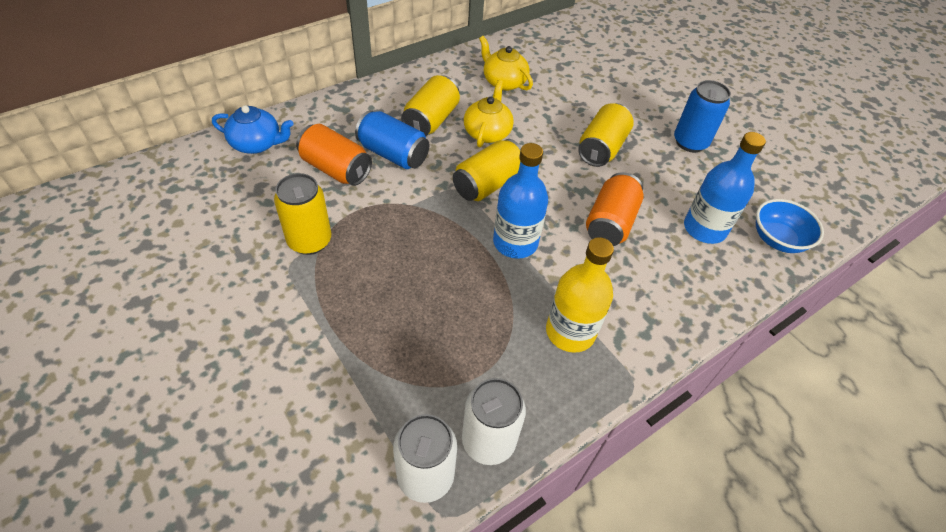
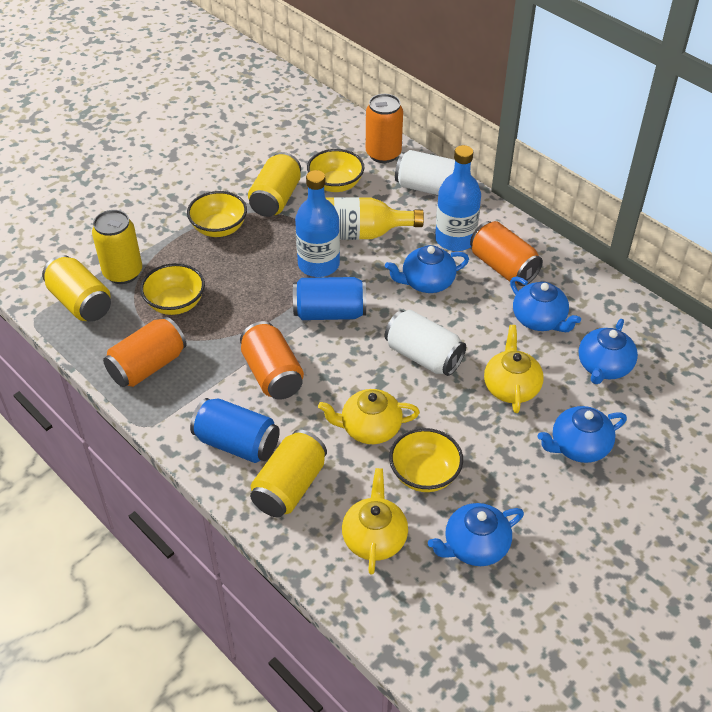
blue bowl: [756,199,824,253] = 1 -> none = 0
blue teapot: [212,105,294,154] = 1 -> [385,245,469,293] [428,503,524,566] [510,277,581,332] [538,406,627,463] [579,319,638,384] = 5
orange can: [296,124,372,186] [586,172,644,246] = 2 -> [103,317,186,387] [240,321,304,400] [366,94,403,163] [470,221,543,286] = 4
yellow bowl: none = 0 -> [140,263,205,315] [187,191,247,237] [307,149,364,192] [389,428,463,492] = 4
yellow teapot: [464,80,514,147] [479,36,533,91] = 2 -> [318,389,420,444] [342,468,408,575] [484,325,544,413] = 3

